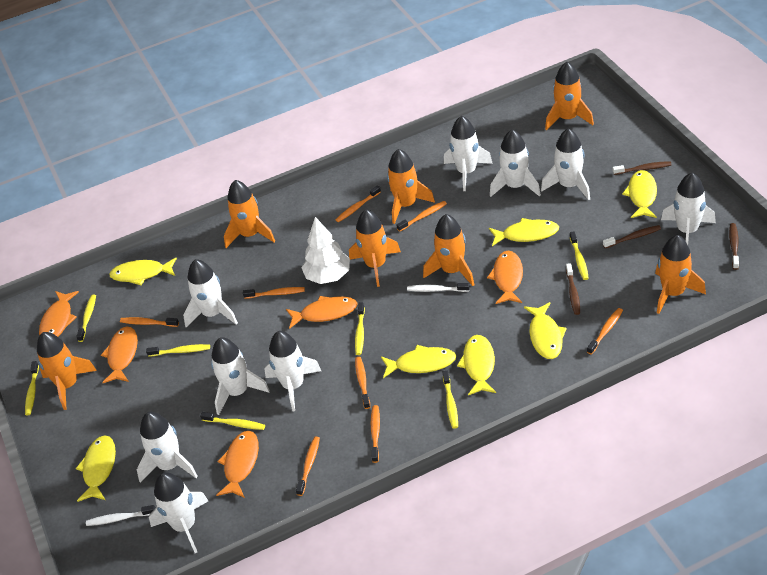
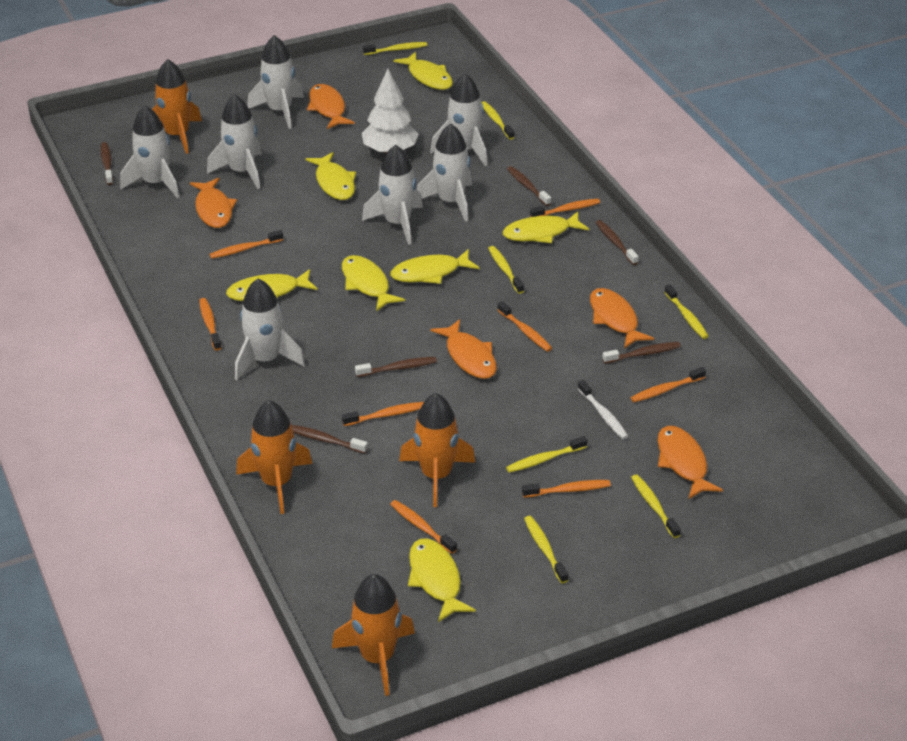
brown toothbrush: [566,263,580,315] [603,225,661,248] [613,161,672,175] [729,223,739,270] = 4 -> [101,142,113,185] [291,425,368,454] [355,357,437,377] [507,166,551,206] [596,220,639,265] [602,342,681,364] = 6
orange rocket: [37,332,97,410] [224,180,275,248] [349,209,401,287] [387,149,435,224] [423,214,474,286] [545,62,594,130] [655,235,706,314] = 7 -> [152,59,202,154] [236,400,312,514] [332,574,415,696] [399,393,475,507] = 4
white rocket: [137,412,198,482] [149,472,208,553] [183,259,238,327] [211,337,270,415] [264,331,321,411] [444,116,493,191] [490,129,541,197] [541,128,590,200] [661,173,716,245] = 9 -> [120,105,179,198] [207,94,262,189] [235,279,305,380] [247,35,304,129] [362,145,423,245] [417,124,472,222] [430,73,487,166] = 7
white toothbrush: [86,505,155,526] [407,283,470,292] = 2 -> [577,380,628,439] = 1

